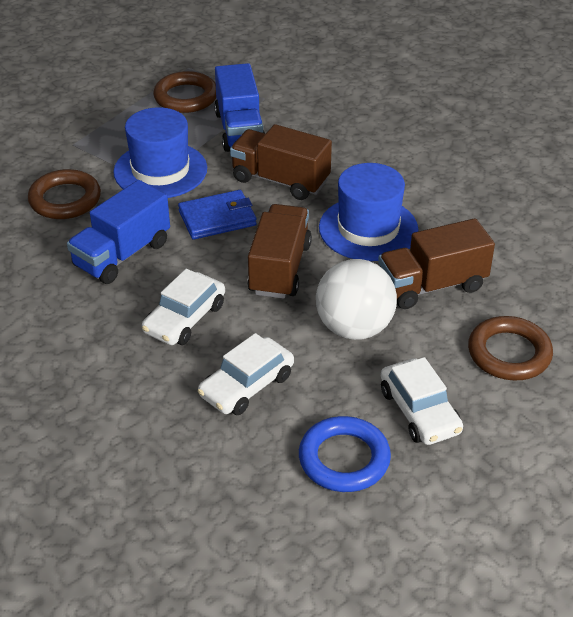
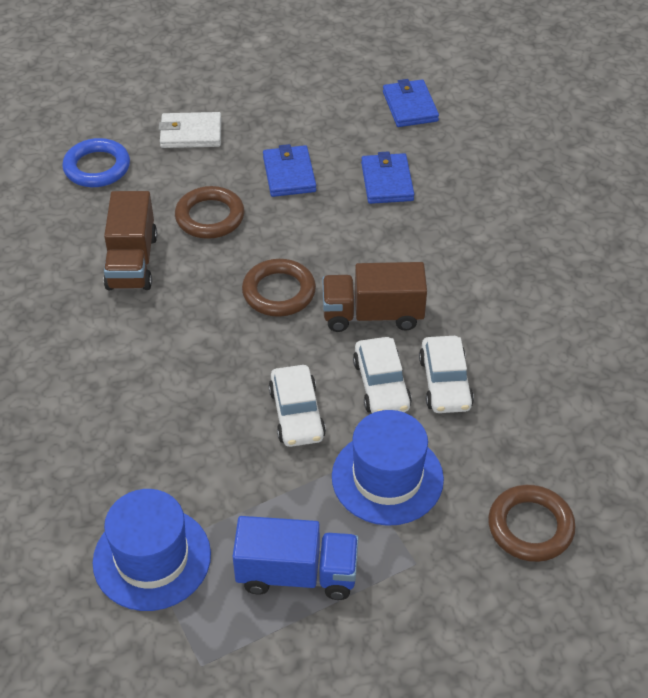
blue truck: [67,180,170,284] [214,63,265,152] = 2 -> [232,516,359,600] = 1
blue wallet: [178,190,257,240] = 1 -> [263,144,316,197] [361,151,414,204] [383,79,439,127] = 3
brown truck: [230,124,332,200] [247,204,312,299] [378,218,495,309] = 3 -> [104,191,157,290] [322,262,427,332] = 2
white ball: [316,259,397,340] = 1 -> none = 0
white wallet: none = 0 -> [159,112,221,148] = 1

